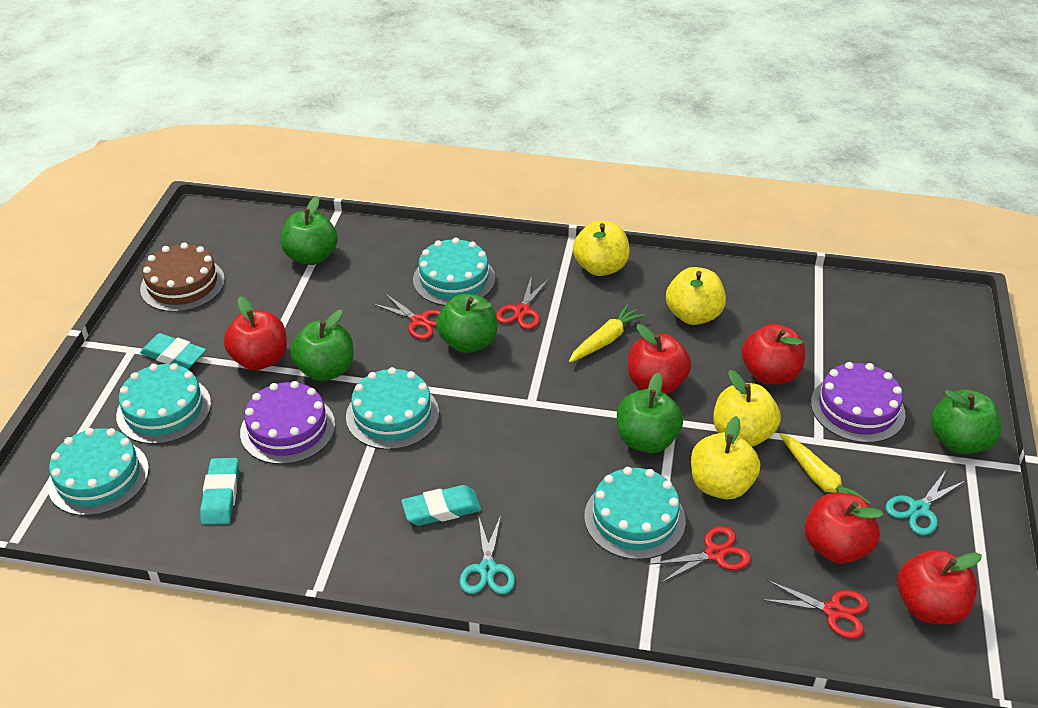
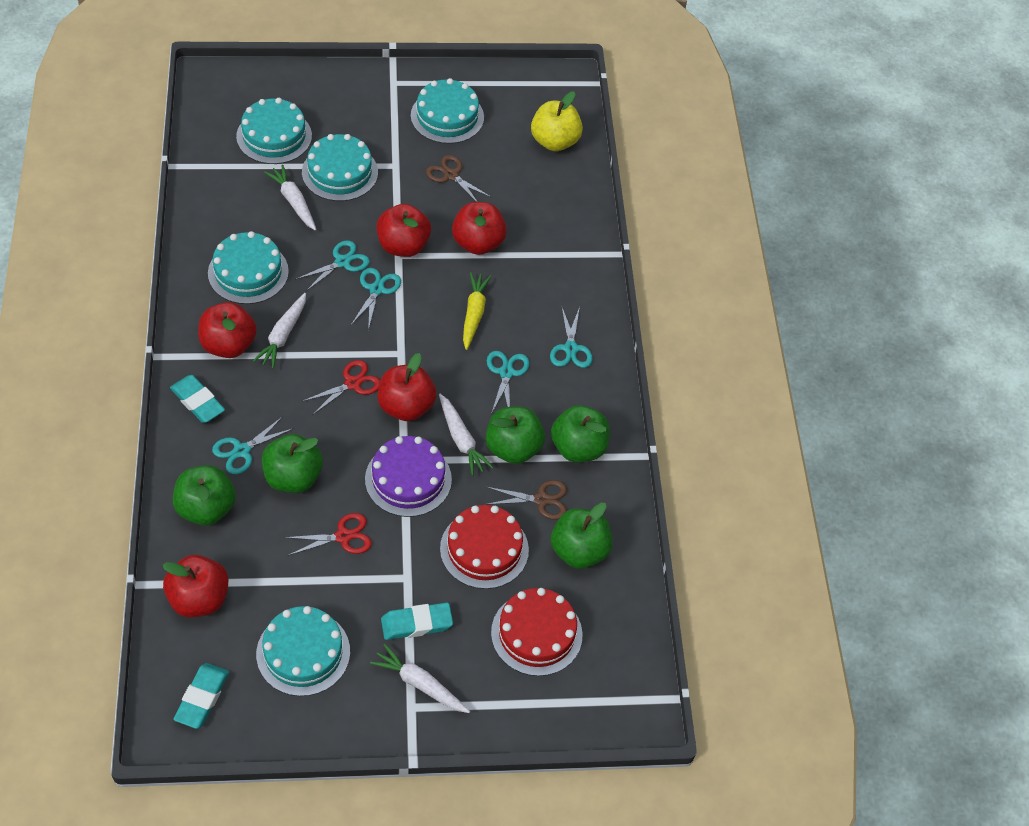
brown cake: [140,243,225,312] = 1 -> none = 0
brown scissors: none = 0 -> [426,155,492,202] [485,480,567,520] = 2
purple cake: [240,381,335,464] [811,362,905,443] = 2 -> [365,436,452,517] = 1
red cake: none = 0 -> [440,505,529,589] [491,588,583,676] = 2
red scissors: [371,293,441,340] [496,275,549,329] [649,526,751,584] [762,580,868,639] = 4 -> [284,513,372,556] [303,360,380,415] = 2
turquoise scissors: [459,515,515,594] [886,469,966,535] = 2 -> [212,416,294,474] [295,240,370,291] [351,268,401,330] [487,351,529,414] [550,307,592,368] = 5
white carrot: none = 0 -> [253,293,306,369] [264,164,317,231] [370,644,470,713] [439,394,493,476] = 4
yellow apple: [573,220,630,276] [666,267,726,325] [691,416,760,499] [713,370,781,447] = 4 -> [531,91,583,151] = 1
yellow carrot: [569,304,645,362] [780,433,871,504] = 2 -> [463,272,492,350] = 1

